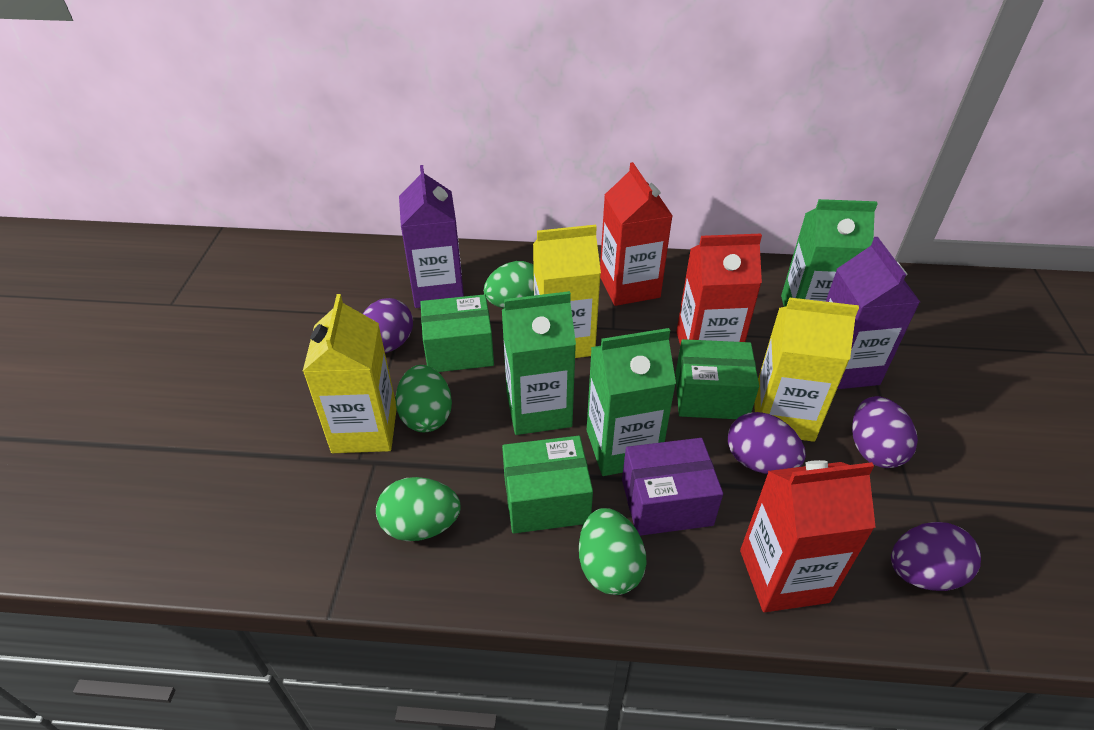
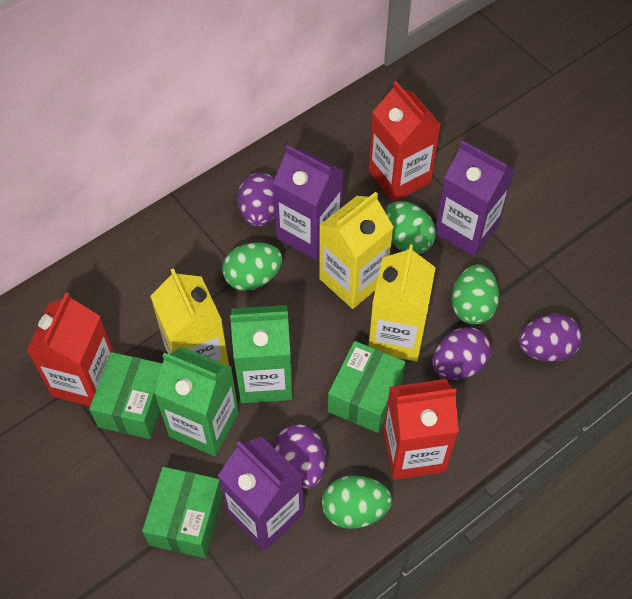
green carton: [502,291,576,435] [587,328,676,476] [781,199,878,307] = 3 -> [154,346,239,456] [230,305,293,403] = 2
purple box: [622,438,723,536] = 1 -> none = 0
purple carton: [399,165,464,308] [826,237,920,389] = 2 -> [218,436,304,551] [273,145,343,260] [436,141,514,256] = 3

